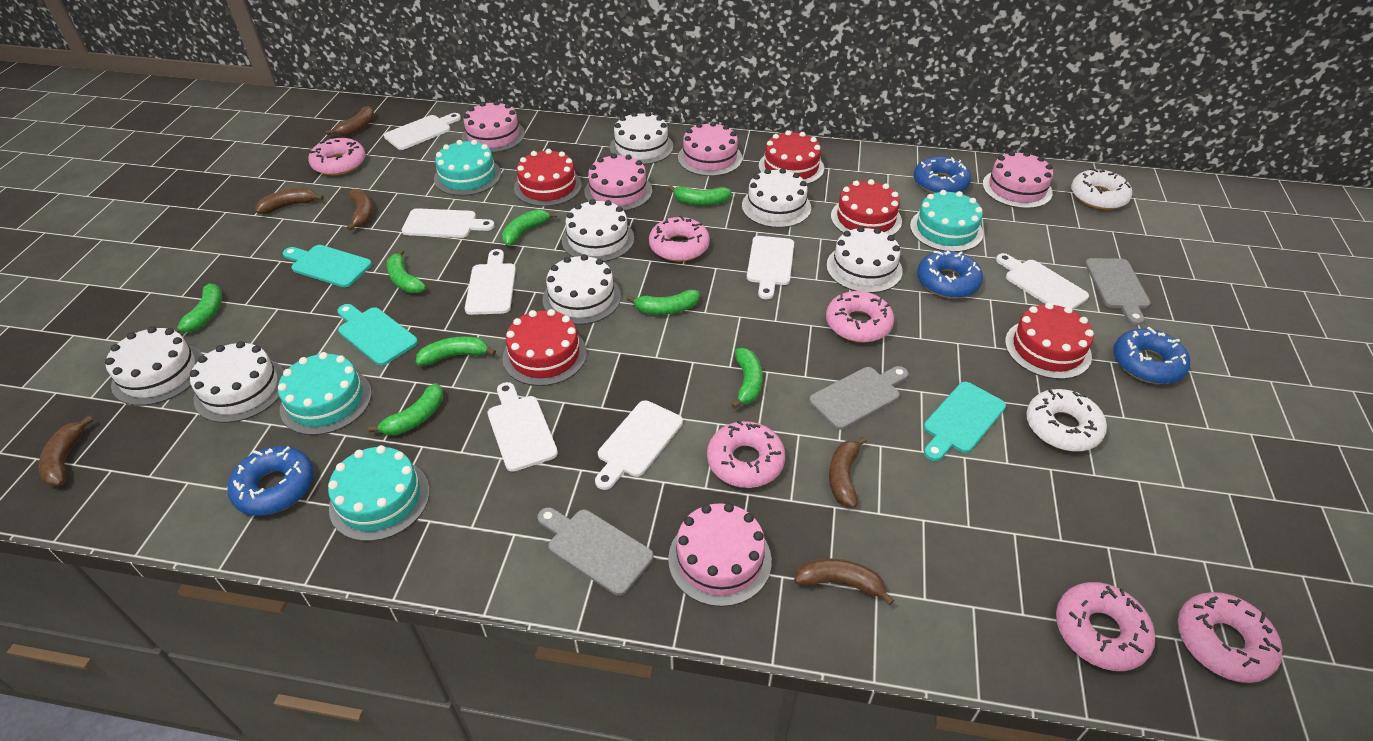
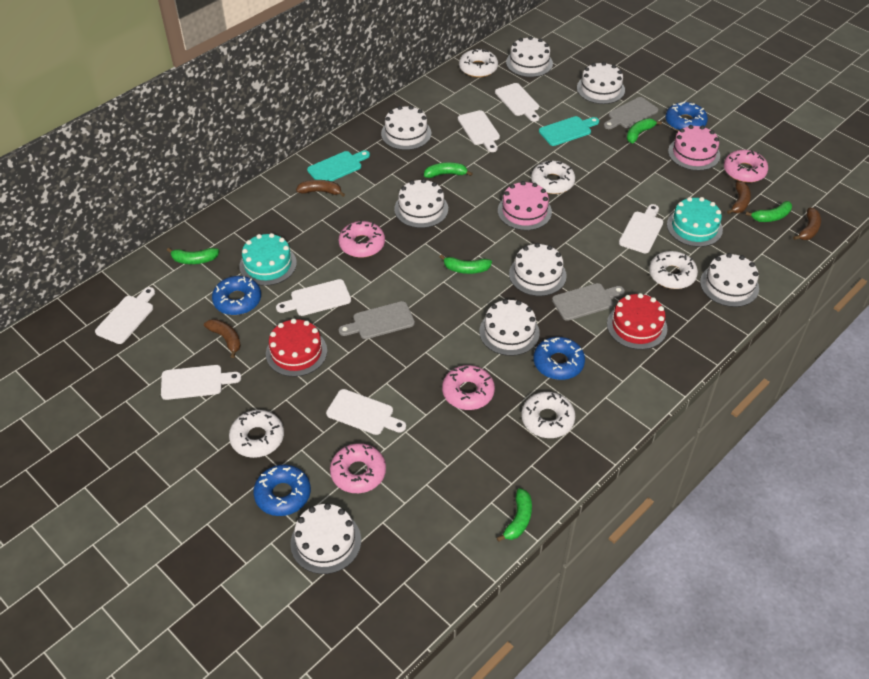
brown banana: [38,416,93,487] [256,188,324,214] [326,106,375,136] [347,189,373,231] [794,558,894,605] [829,437,867,508] = 6 -> [204,319,241,358] [296,180,345,197] [727,181,751,214] [793,208,821,240] = 4
green banana: [173,283,222,333] [368,383,443,435] [387,249,426,293] [416,336,496,366] [502,209,557,246] [627,290,699,315] [668,185,732,205] [732,348,763,409] = 8 -> [167,248,219,264] [424,162,473,178] [440,254,492,274] [497,488,532,542] [627,118,662,143] [745,201,792,222] = 6
pink cake: [462,101,525,153] [584,153,652,211] [668,503,772,607] [678,122,742,176] [982,151,1053,209] = 5 -> [498,181,552,230] [668,125,720,171] = 2
pink donut: [308,138,366,175] [649,215,710,262] [707,420,785,488] [826,291,894,343] [1056,582,1155,671] [1178,592,1282,683] = 6 -> [330,443,386,493] [339,221,385,258] [442,365,495,410] [724,150,768,183] = 4
red cake: [503,309,587,386] [514,149,582,206] [759,130,824,184] [831,179,902,235] [1005,303,1094,379] = 5 -> [266,319,327,377] [607,293,667,350] = 2
turquoise cake: [278,352,372,435] [328,445,430,541] [434,140,501,196] [910,190,983,252] = 4 -> [239,233,297,286] [667,197,723,247] = 2
turquoise cutting board: [283,245,372,287] [337,304,418,366] [924,382,1006,461] = 3 -> [307,150,370,181] [539,116,599,146] = 2
white cake: [105,326,203,406] [190,341,284,423] [543,254,621,325] [562,199,634,262] [610,112,673,165] [742,168,811,228] [826,226,903,293] = 7 -> [290,503,361,574] [381,106,431,150] [394,179,448,228] [479,299,540,356] [506,36,553,77] [509,243,567,296] [577,62,625,104] [700,253,759,307] = 8
white donut: [1026,389,1107,451] [1071,168,1132,210] = 2 -> [229,410,284,458] [459,48,498,77] [521,392,575,438] [531,161,575,194] [649,251,698,289] = 5

